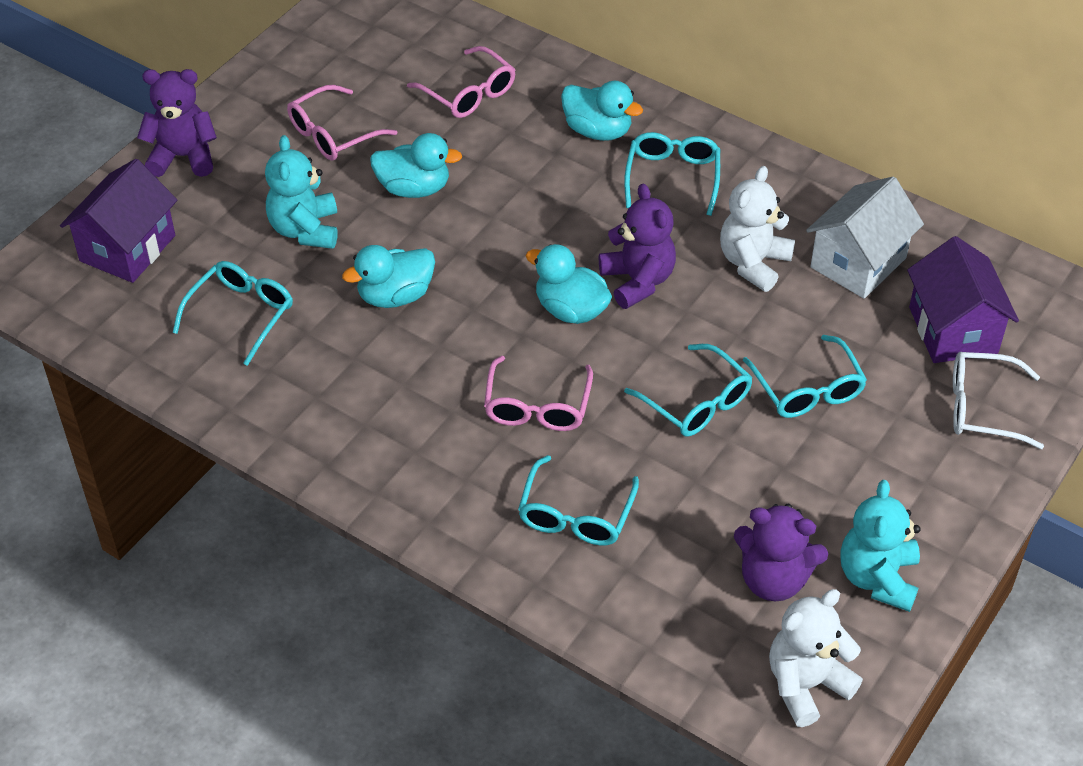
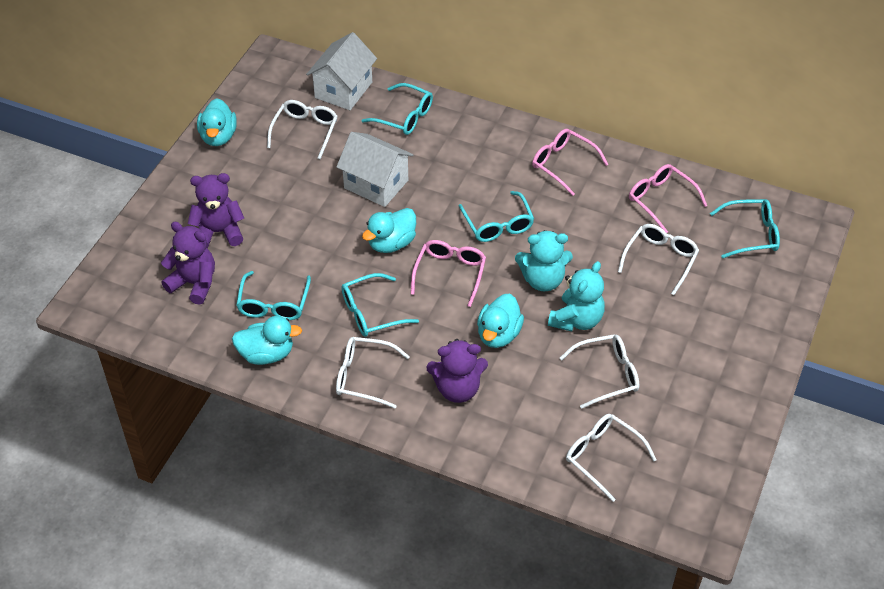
purple house: [60,159,177,283] [907,236,1019,363] = 2 -> none = 0
white glasses: [953,352,1044,449] = 1 -> [267,100,338,159] [336,337,410,408] [560,334,639,409] [566,414,657,502] [618,224,699,295] = 5
white house: [806,176,924,299] = 1 -> [306,32,377,110] [336,132,413,207] = 2
white teddy bear: [720,166,795,292] [769,589,863,727] = 2 -> none = 0

